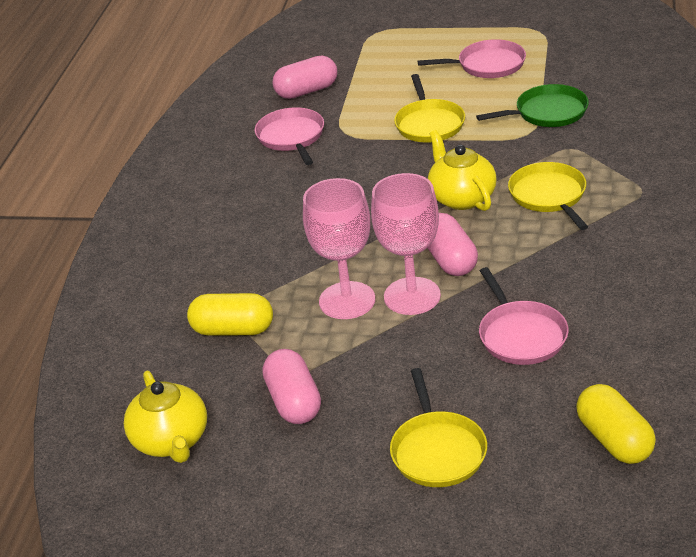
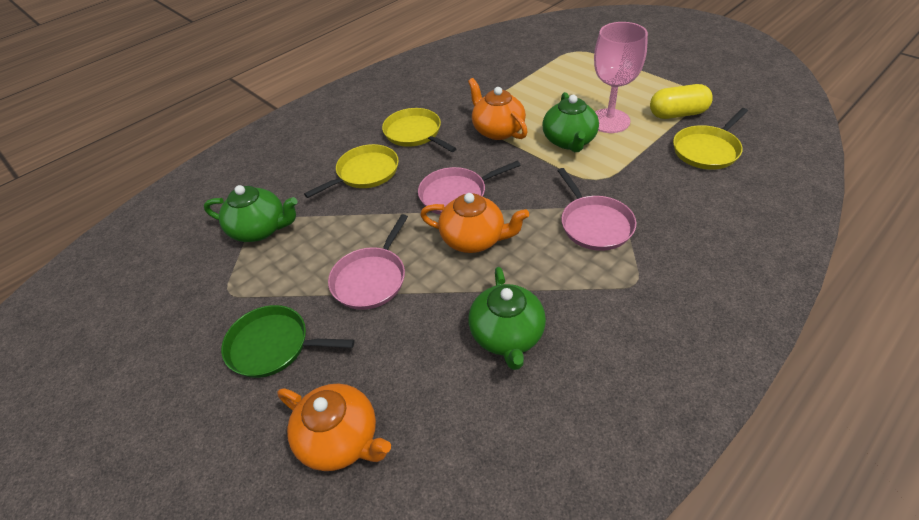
green teapot: none = 0 -> [204,185,297,242] [469,267,546,370] [542,92,599,152] = 3
orange teapot: none = 0 -> [277,384,391,471] [420,193,529,253] [468,78,528,140] = 3
pink capsule: [263,349,321,424] [272,56,337,99] [428,213,478,276] = 3 -> none = 0
pink goblet: [303,178,375,319] [371,173,441,315] = 2 -> [594,22,648,133] = 1
yellow capsule: [187,293,273,336] [576,384,656,464] = 2 -> [650,84,713,119] = 1
yellow teapot: [124,370,207,463] [428,130,497,211] = 2 -> none = 0

